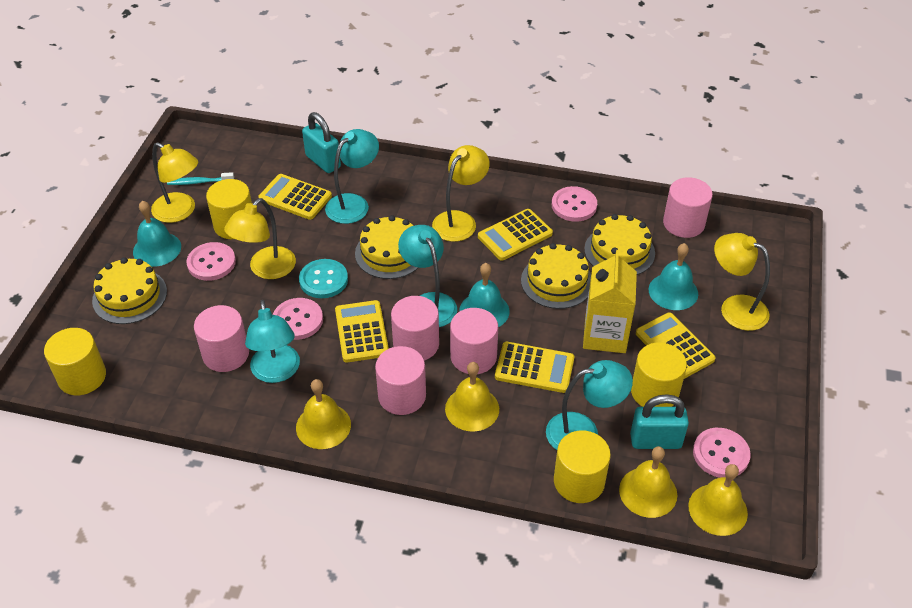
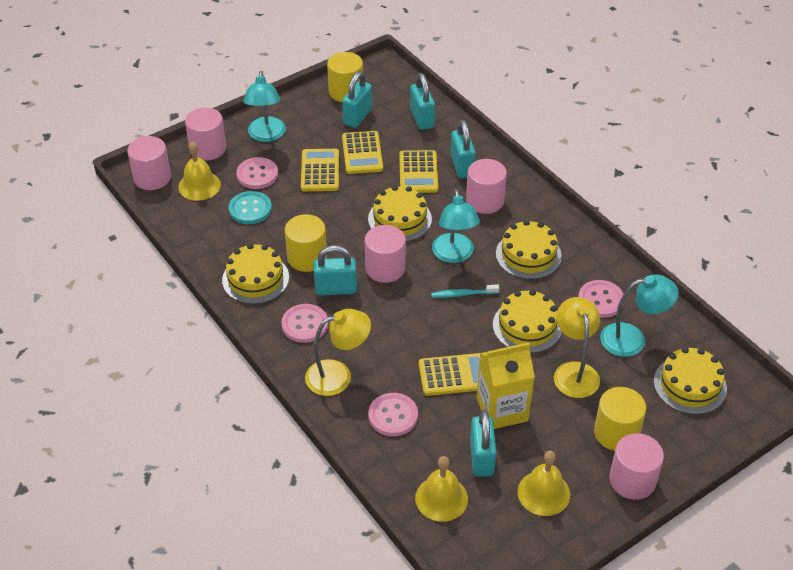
turquoise bell: [133,201,181,267] [459,263,509,327] [649,243,698,310] = 3 -> none = 0
turquoise lamp: [245,300,300,383] [325,129,379,224] [398,225,457,327] [546,360,633,450] = 4 -> [243,71,286,142] [432,189,480,263] [600,275,679,357] = 3
turquoise padlock: [302,112,341,173] [630,394,689,449] = 2 -> [314,245,357,296] [342,71,372,128] [410,73,435,130] [450,120,476,178] [470,410,496,477] = 5
yellow bell: [296,379,351,449] [445,362,499,432] [619,446,677,518] [688,464,748,536] = 4 -> [178,141,221,201] [415,456,468,522] [518,451,570,516] = 3
yellow cake: [92,257,167,324] [355,215,419,279] [521,243,591,309] [584,214,655,275] = 4 -> [222,243,289,304] [368,185,432,242] [493,290,562,353] [496,220,562,279] [654,347,727,414] = 5
yellow calculator: [258,174,332,220] [335,300,389,362] [478,209,553,261] [495,342,574,393] [636,313,716,379] = 5 -> [301,149,339,191] [342,131,383,174] [399,150,438,193] [419,353,480,396] = 4
yellow cylinder: [44,328,106,395] [206,179,252,239] [554,430,611,503] [631,342,687,407] = 4 -> [285,214,327,272] [327,52,363,102] [594,387,646,451] = 3
yellow lamp: [151,142,199,223] [224,198,296,279] [432,145,490,242] [714,233,770,331] = 4 -> [305,309,371,396] [554,297,600,398] = 2

